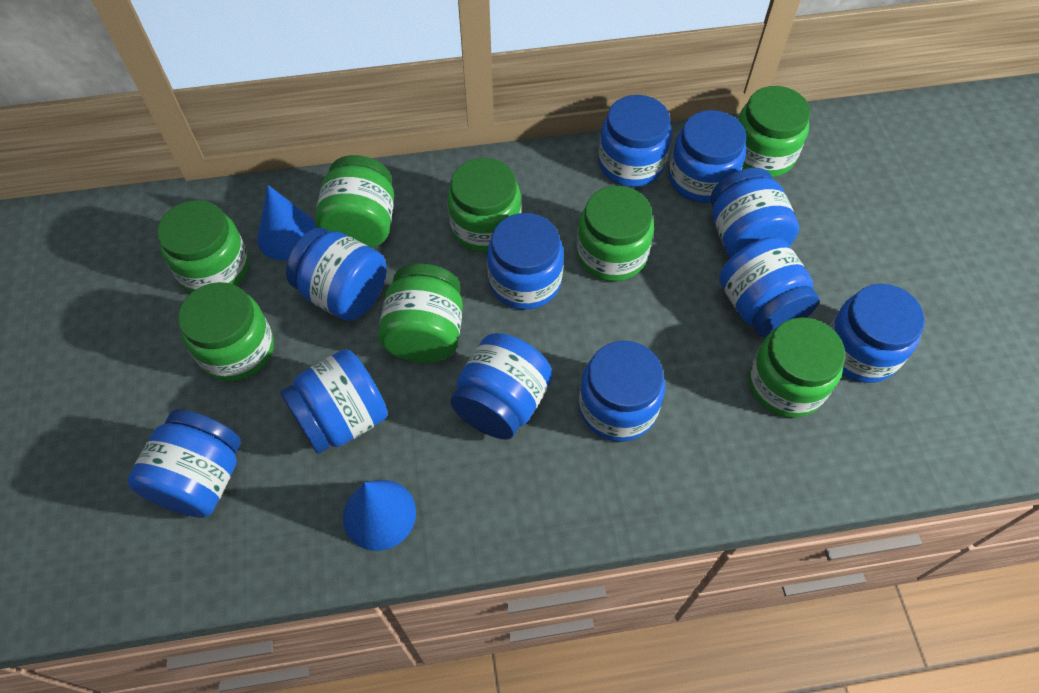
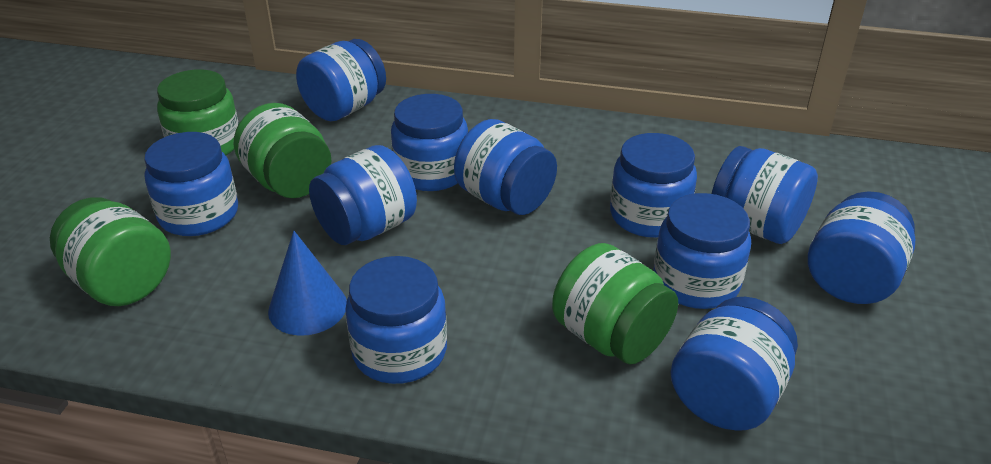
blue cone: [257,185,316,261] [343,480,416,551] = 2 -> [268,231,347,336] = 1
green jar: [157,200,249,293] [178,282,274,382] [315,155,394,248] [378,264,463,363] [447,158,521,253] [577,186,654,281] [738,86,811,177] [749,317,845,418] = 8 -> [50,197,171,306] [157,69,239,155] [234,103,332,198] [552,243,678,364] = 4

